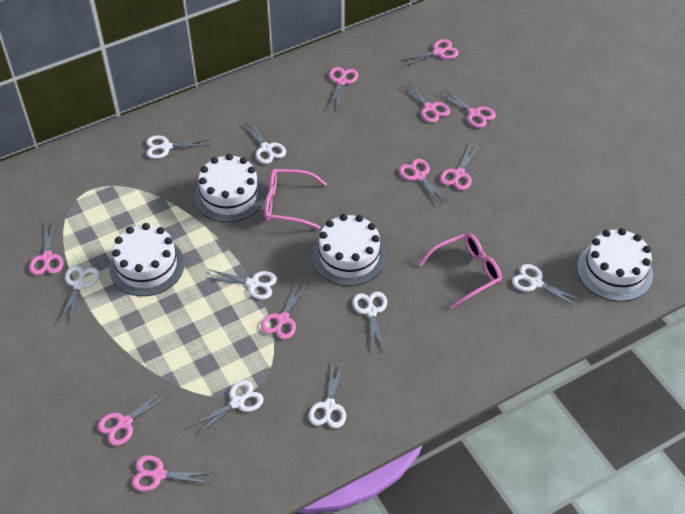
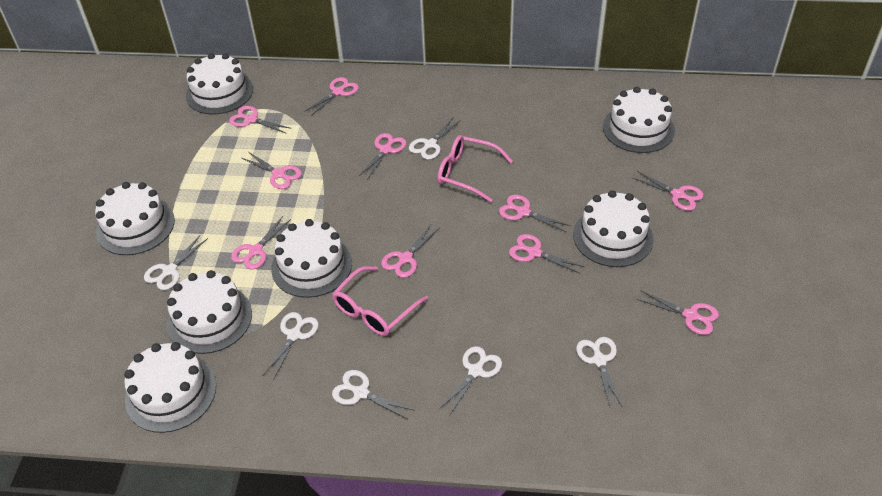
white cake: [109,223,184,296] [194,154,265,223] [312,214,386,286] [577,228,653,302] = 4 -> [95,182,175,255] [124,342,216,433] [167,270,252,354] [186,53,253,115] [271,219,352,298] [573,190,654,267] [603,87,675,153] = 7
white scissors: [59,265,99,323] [146,136,210,159] [190,380,264,435] [207,269,277,300] [242,120,286,164] [309,362,346,428] [352,292,387,351] [512,264,583,307] = 8 -> [144,235,208,290] [262,312,319,380] [332,370,415,420] [409,118,461,160] [439,346,502,414] [576,337,622,406] = 6

